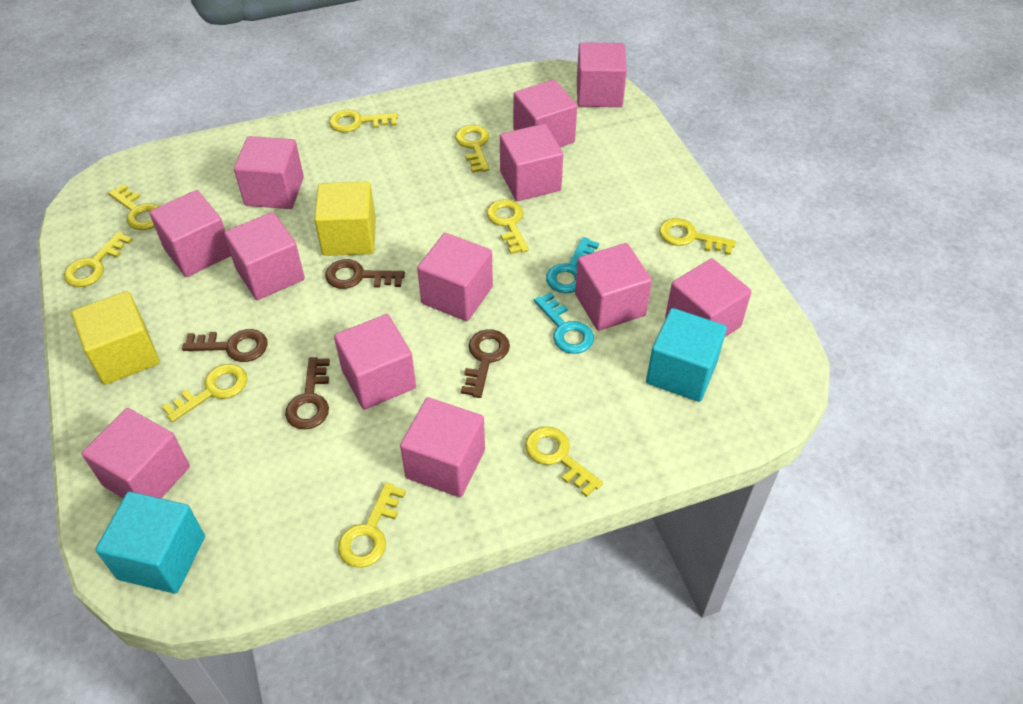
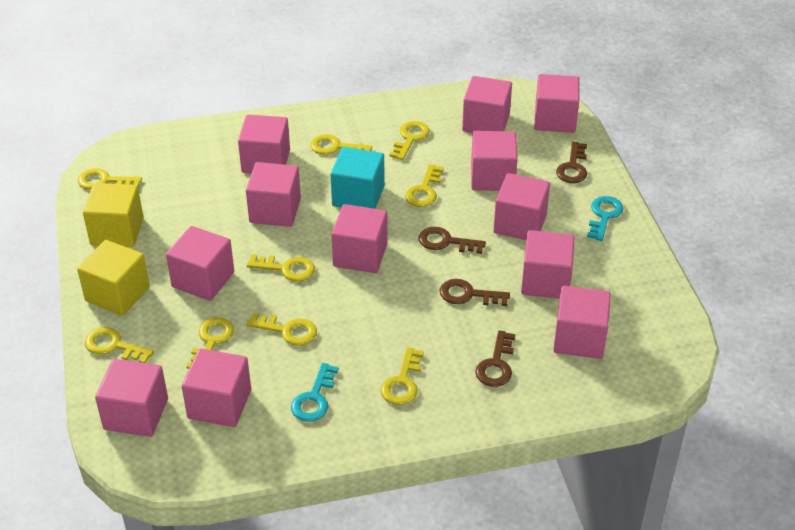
turquoise cube: [95,491,205,594] [646,308,727,402] = 2 -> [330,147,385,209] = 1

